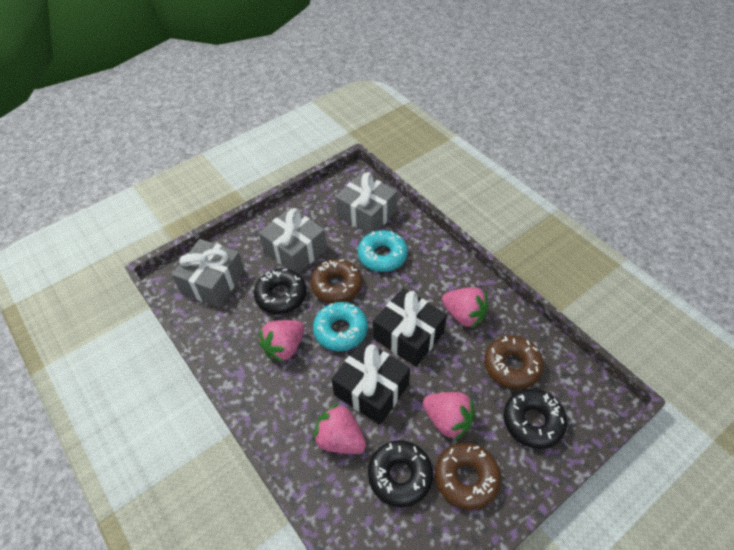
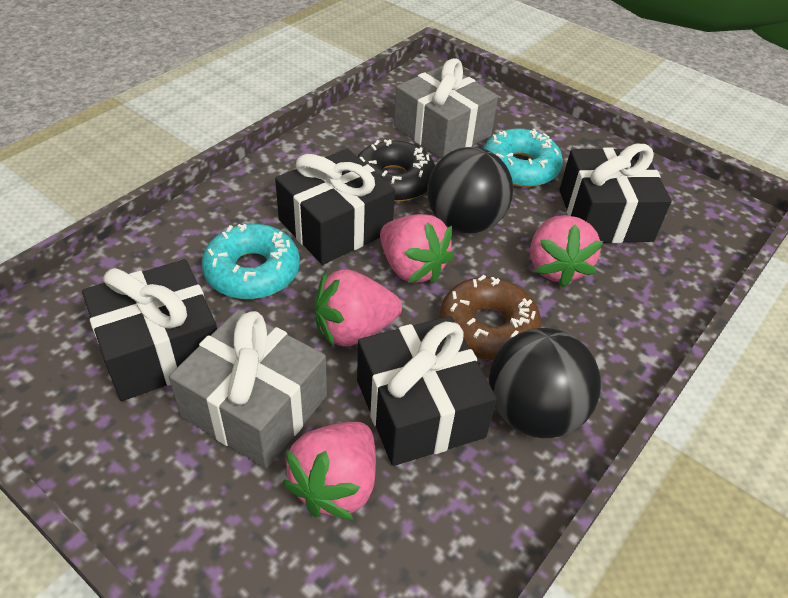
black ball: none = 0 -> [427,147,513,233] [489,328,601,438] = 2
black donut: [254,269,307,314] [368,440,433,507] [504,388,567,449] = 3 -> [357,139,435,202] = 1
black gift: [332,340,410,425] [373,288,447,366] = 2 -> [82,259,217,401] [275,149,395,265] [357,316,497,466] [560,144,672,243] = 4
brown donut: [310,259,362,303] [435,442,501,510] [484,335,544,389] = 3 -> [440,275,541,360] = 1
grey gift: [172,239,245,307] [259,207,327,274] [335,172,398,234] = 3 -> [169,309,327,468] [394,58,498,159] = 2

